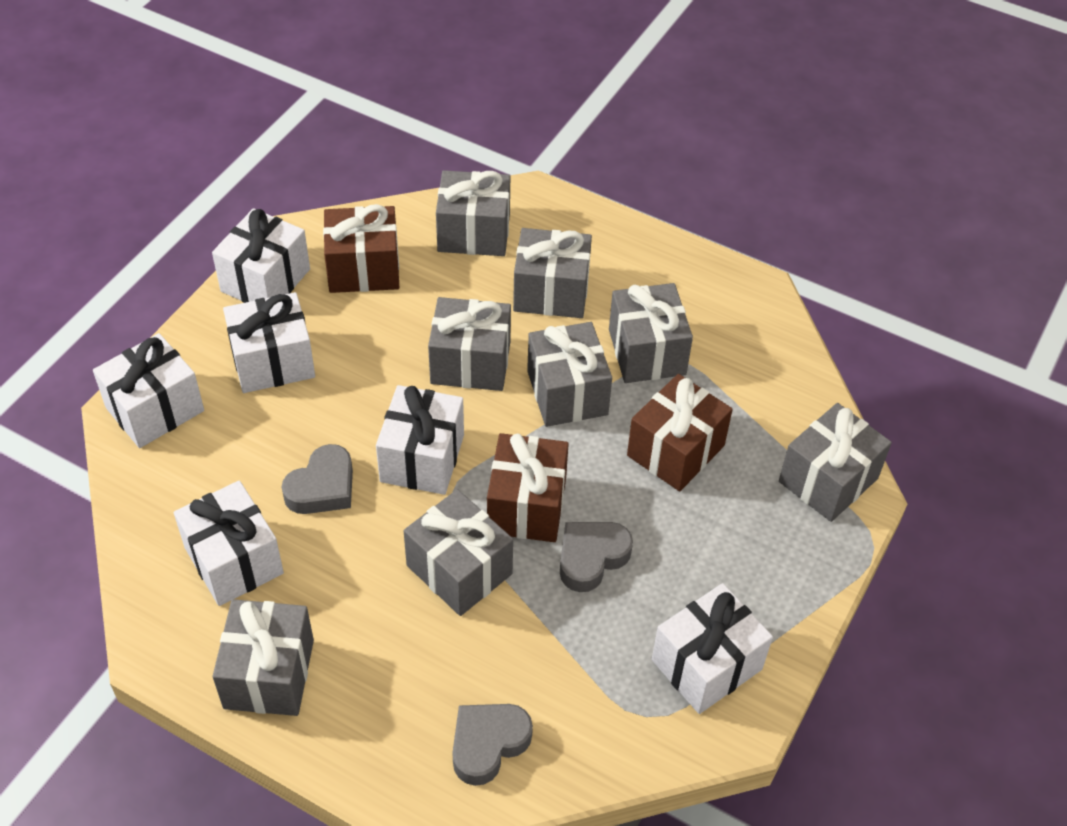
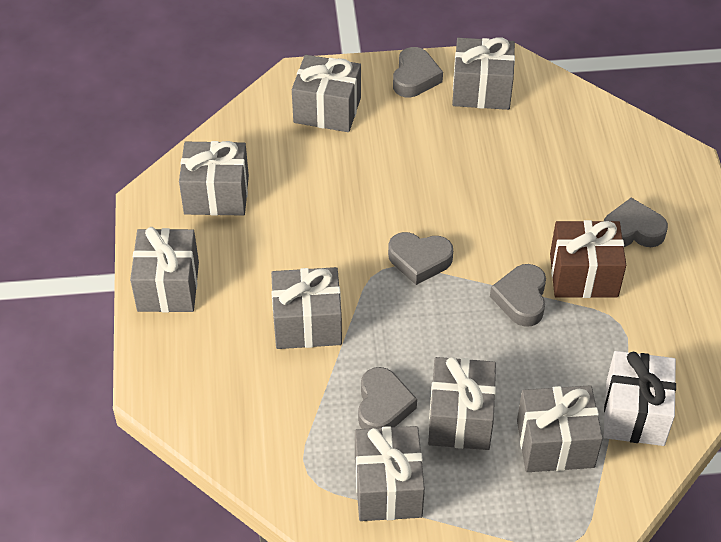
brown gift: [323,204,399,293] [487,433,569,542] [627,374,733,491] = 3 -> [550,220,626,298] = 1
grey heart: [282,444,353,514] [452,704,533,786] [560,522,633,592] = 3 -> [358,367,417,429] [388,232,453,285] [393,47,443,97] [490,264,546,327] [604,198,668,247] = 5
white gift: [93,333,204,448] [174,481,284,606] [212,208,310,303] [223,292,315,393] [376,385,464,495] [652,583,773,714] = 6 -> [604,351,676,446] = 1

